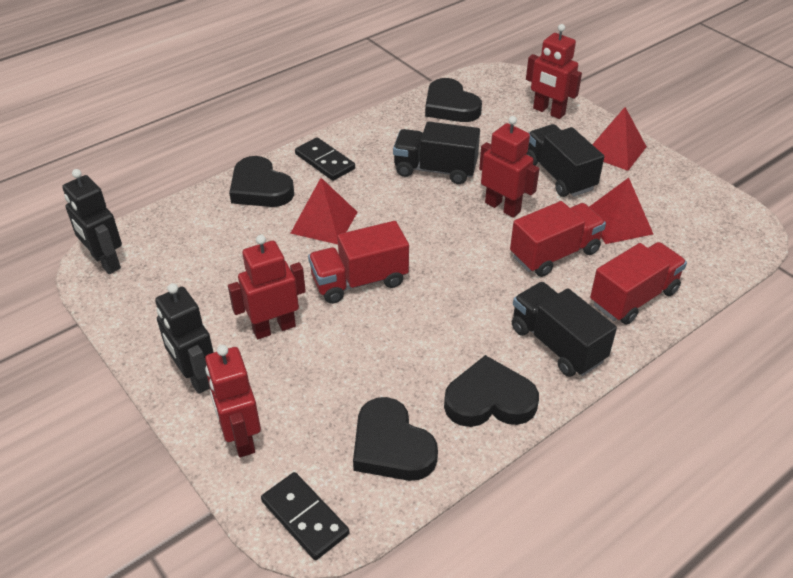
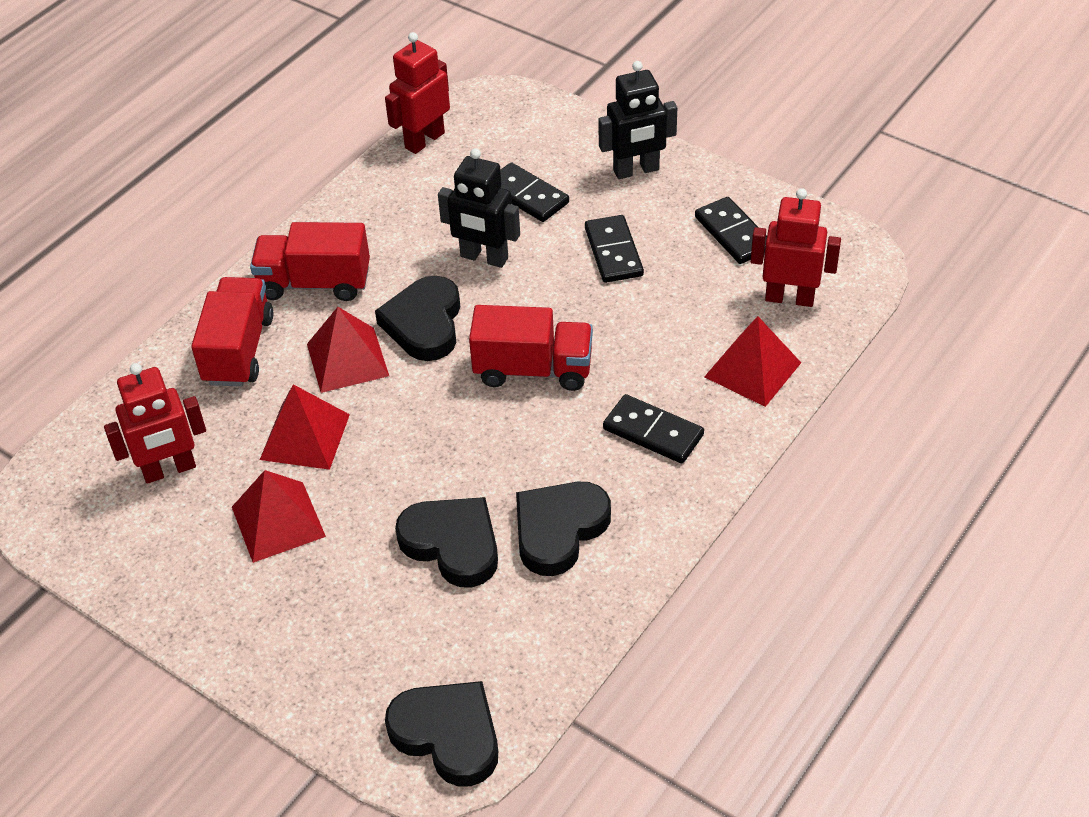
black domino: [261,472,349,560] [295,137,355,181] = 2 -> [500,162,569,222] [585,215,644,283] [603,394,704,463] [695,197,767,264] = 4
black truck: [393,122,480,184] [512,282,617,377] [526,124,604,197] = 3 -> none = 0
red pyramid: [290,178,357,244] [589,178,653,244] [592,107,647,171] = 3 -> [232,470,326,563] [260,384,350,470] [307,307,389,393] [704,316,801,407] = 4
red robot: [205,345,261,457] [228,235,306,339] [479,116,540,218] [526,24,582,119] = 4 -> [104,363,206,484] [385,32,450,154] [750,188,841,307] = 3

